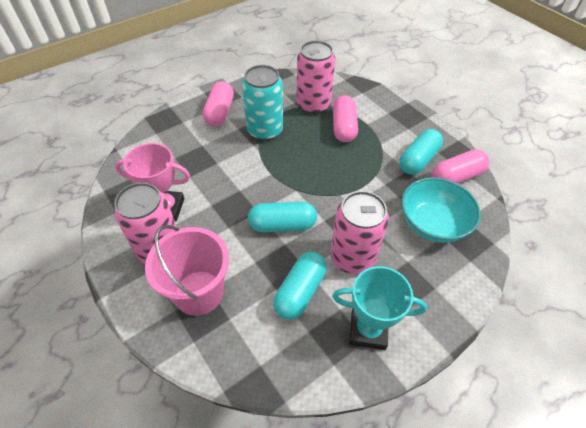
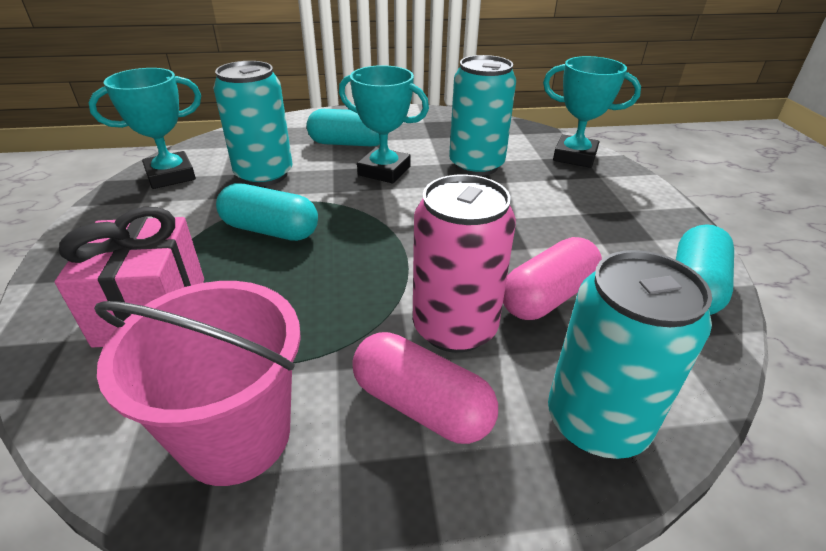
pink can: [114,182,177,264] [296,40,335,114] [331,191,389,274] = 3 -> [413,174,516,353] = 1
pink capsule: [203,81,234,126] [333,96,358,142] [432,149,489,184] = 3 -> [352,332,498,444] [503,237,602,320] = 2
pink gift: none = 0 -> [55,207,204,348] = 1
pink trophy: [115,143,190,222] = 1 -> none = 0
turquoise bowl: [401,177,481,243] = 1 -> none = 0
turquoise can: [242,65,283,141] = 1 -> [213,61,292,186] [449,55,516,176] [548,250,712,459] = 3
turquoise trophy: [332,266,427,350] = 1 -> [88,68,201,189] [339,65,429,184] [543,56,641,168] = 3

